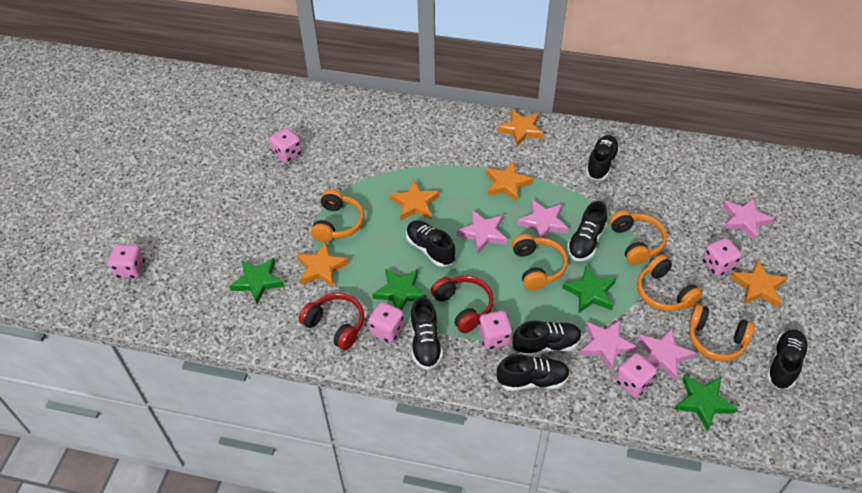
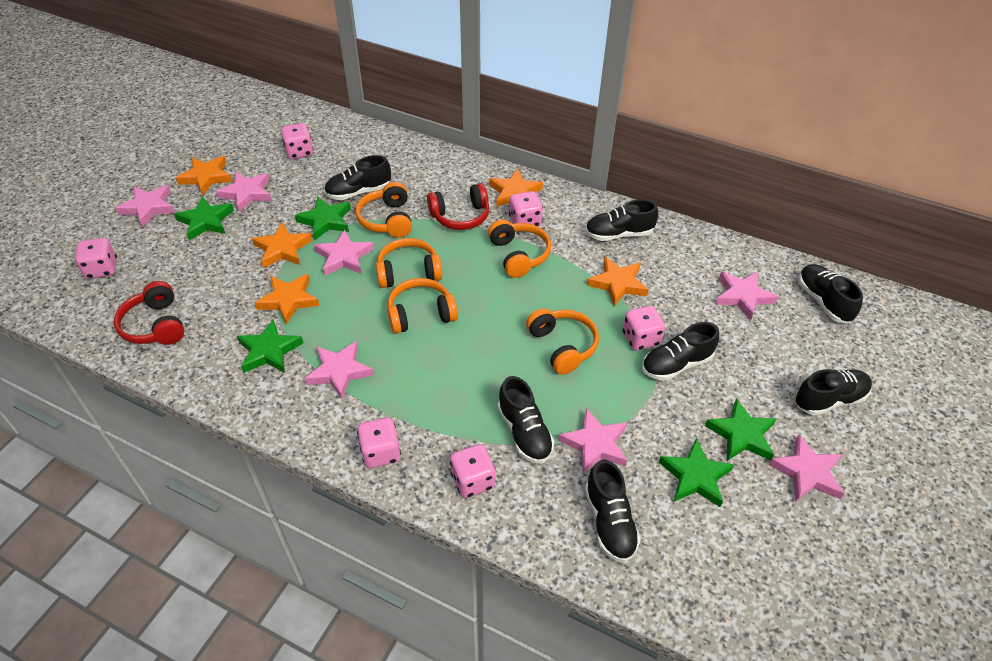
green star: [229,258,285,304] [372,269,427,310] [562,266,616,313] [674,375,737,431] = 4 -> [174,196,234,240] [237,319,303,373] [295,197,351,241] [659,438,734,507] [705,398,777,461] = 5
pink star: [457,210,507,254] [517,200,568,238] [580,320,638,371] [638,328,696,381] [722,198,774,241] = 5 -> [116,185,175,228] [216,172,272,213] [305,341,374,399] [314,230,374,276] [558,408,627,474] [715,271,778,320] [768,434,844,502] = 7

